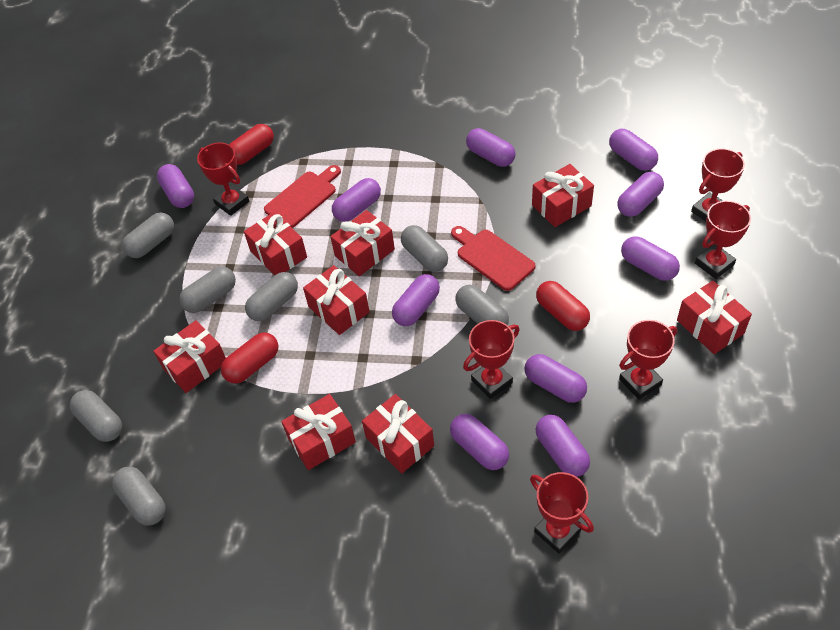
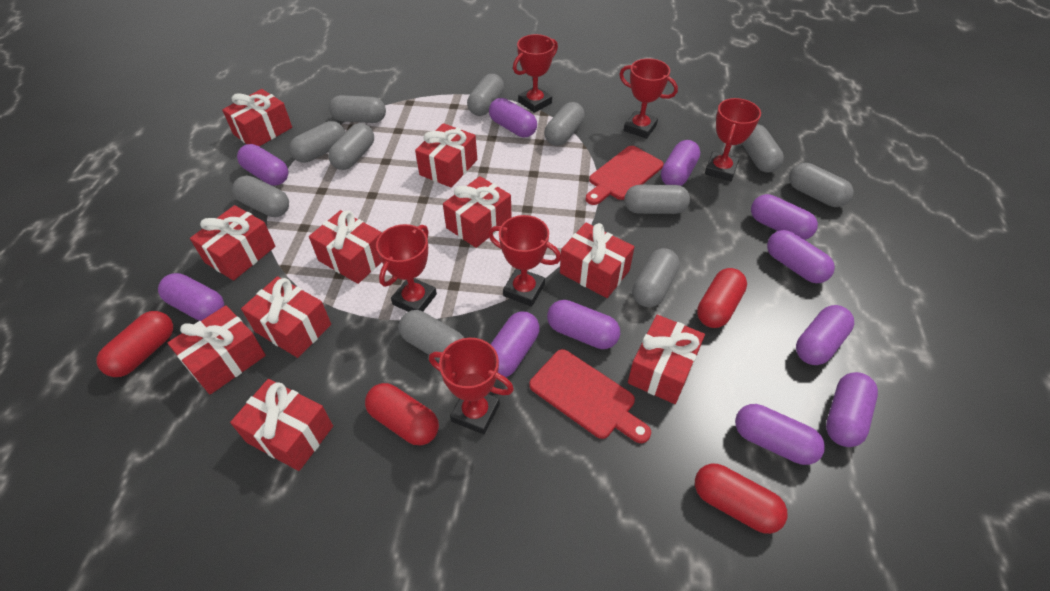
grey capsule: [70,390,122,442] [112,467,166,526] [122,212,174,258] [179,266,236,313] [245,272,298,321] [401,225,448,272] [455,285,509,325] = 7 -> [232,176,289,217] [289,121,345,162] [328,123,374,170] [329,95,386,123] [399,310,464,361] [467,74,504,116] [544,102,585,146] [625,185,690,214] [633,248,680,307] [742,124,784,173] [789,163,854,207] = 11
purple capsule: [157,164,194,208] [332,178,381,222] [392,274,440,326] [450,414,509,470] [466,128,516,167] [524,354,587,403] [535,415,590,477] [609,129,658,171] [617,172,664,217] [621,237,680,281] = 10 -> [158,273,224,321] [237,144,288,186] [489,98,537,138] [490,312,540,377] [547,300,620,349] [661,140,700,186] [735,404,825,465] [751,194,818,240] [767,230,835,283] [796,305,854,365] [826,372,878,447] = 11
red capsule: [221,332,278,384] [229,124,274,165] [536,281,590,331] = 3 -> [97,311,173,377] [365,383,439,445] [695,463,788,534] [697,268,747,328] = 4
red gift: [153,320,226,393] [244,212,307,275] [281,394,356,470] [303,265,370,335] [330,210,395,276] [362,394,434,474] [532,164,594,227] [677,281,752,354] = 8 -> [168,305,266,395] [190,205,276,281] [222,89,292,146] [230,379,333,471] [241,276,331,358] [309,210,382,284] [415,123,477,188] [443,176,512,248] [560,223,634,298] [628,315,705,404] = 10

